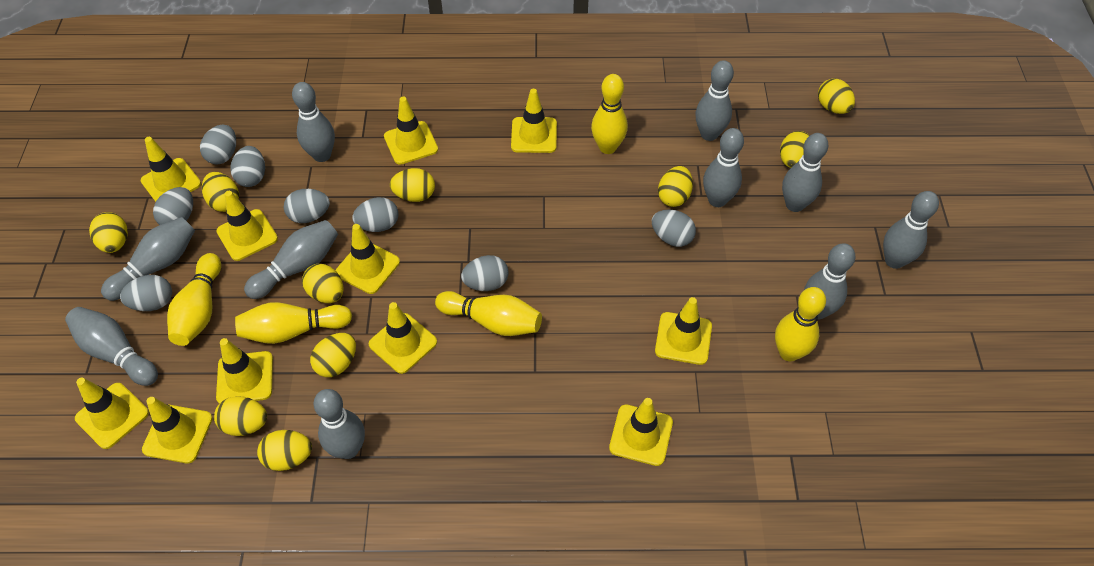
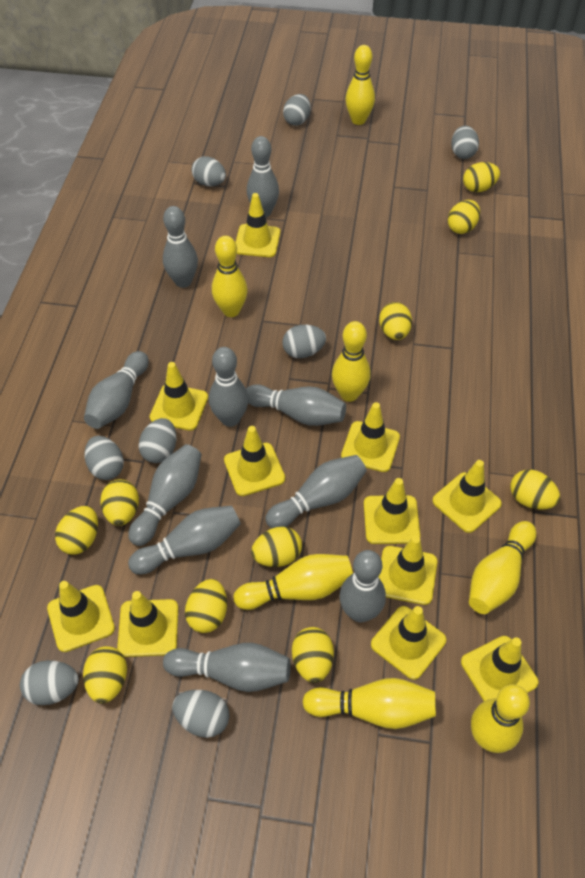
yellow bowling pin: [167,253,221,346] [235,302,352,344] [435,291,542,336] [591,74,628,154] [775,287,826,361] = 5 -> [212,236,248,317] [234,554,353,610] [303,678,436,729] [332,321,371,402] [345,45,375,125] [469,521,536,614] [471,685,530,753] = 7

